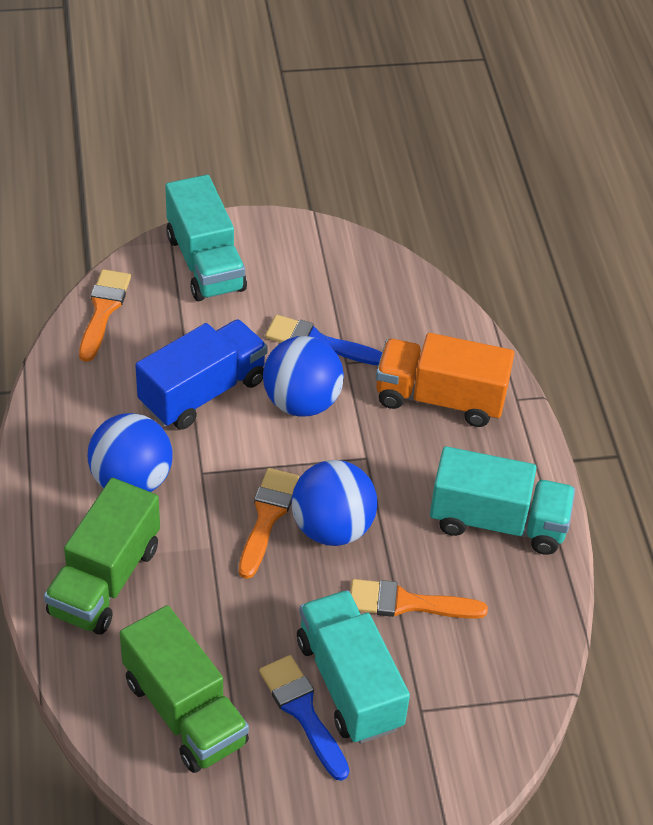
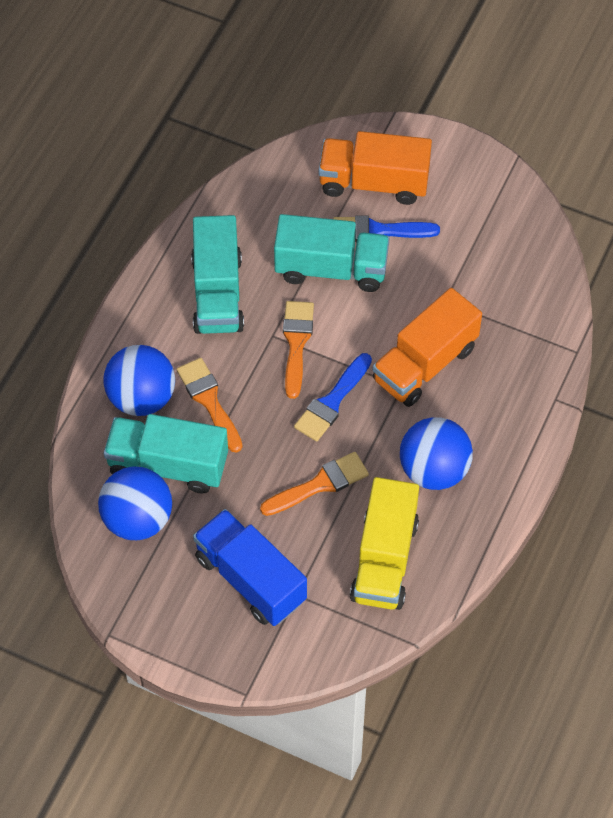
green truck: [44,478,160,635] [120,605,249,773] = 2 -> none = 0
orange truck: [376,333,515,427] = 1 -> [319,131,432,205] [373,288,482,407] = 2
yellow truck: none = 0 -> [350,477,419,610] = 1

